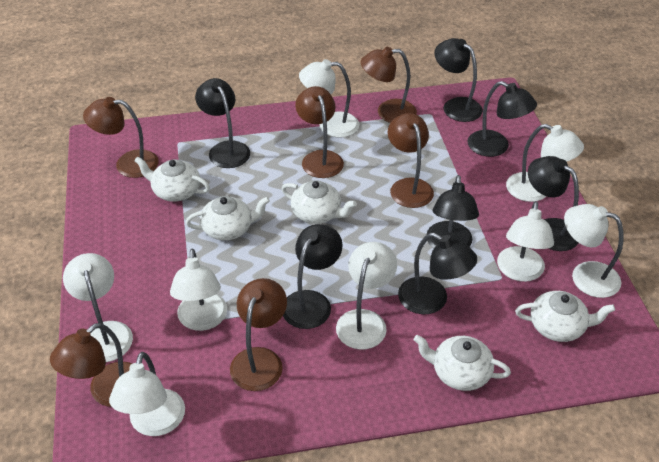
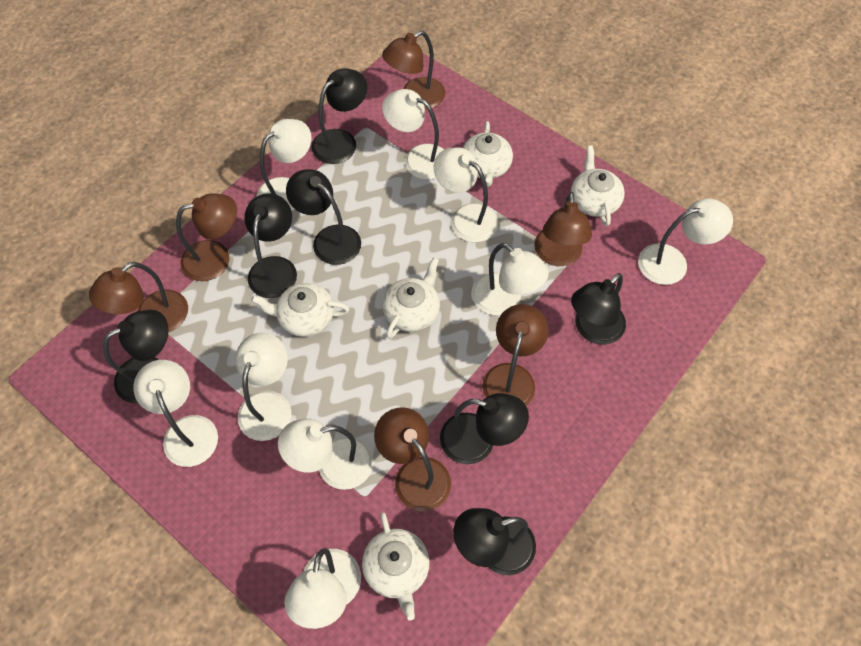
white lamp: [63,253,133,362] [109,352,185,436] [170,249,227,331] [299,59,359,138] [336,242,397,350] [497,201,554,282] [506,124,584,202] [564,204,624,298] = 8 -> [133,360,218,467] [235,333,292,441] [257,119,311,211] [278,419,373,490] [284,548,361,629] [382,89,444,180] [434,147,498,242] [472,243,549,316] [638,198,733,285] = 9

